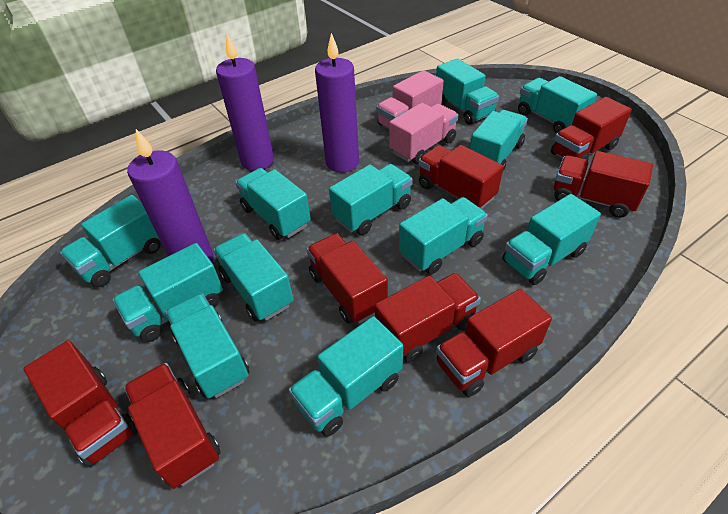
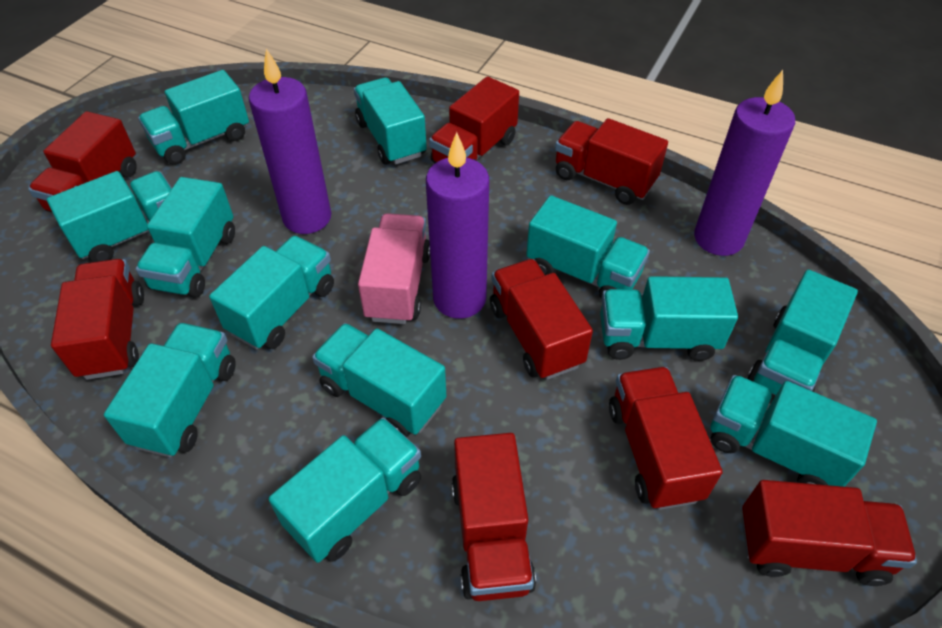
pink truck: [376,70,443,129] [389,103,458,164] = 2 -> [358,213,430,324] = 1

